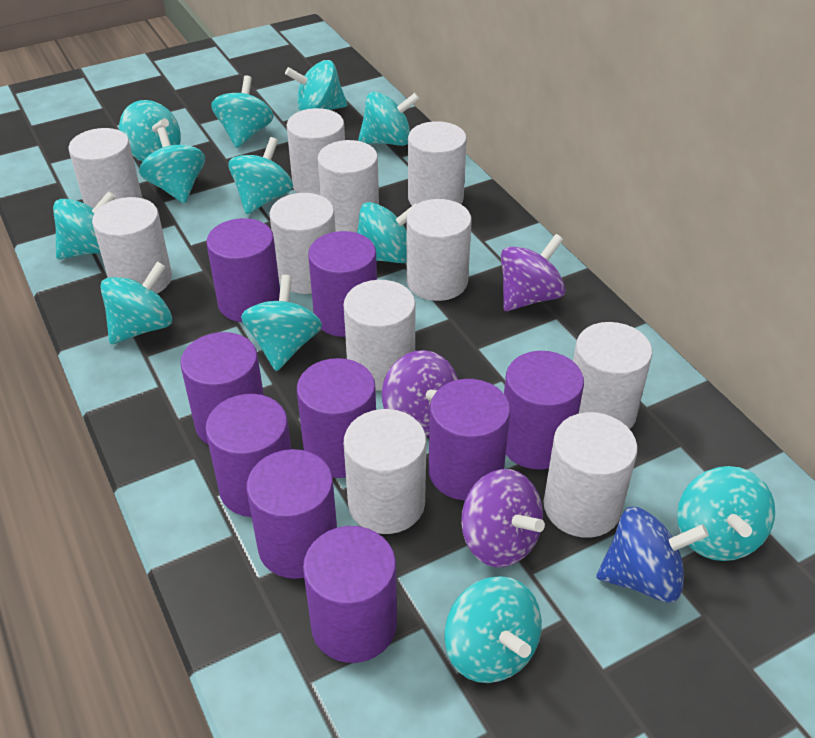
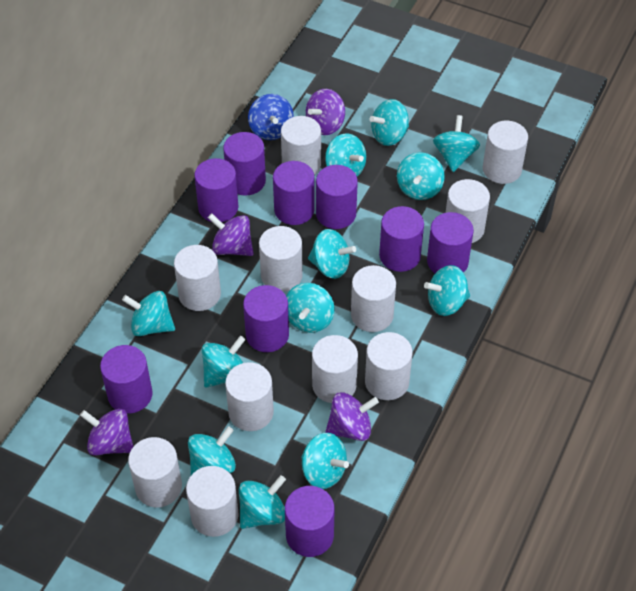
purple spinning top: [382,350,458,437] [461,469,545,567] [501,234,565,311] = 3 -> [80,408,133,456] [208,213,254,256] [306,89,345,135] [325,392,379,441] = 4

